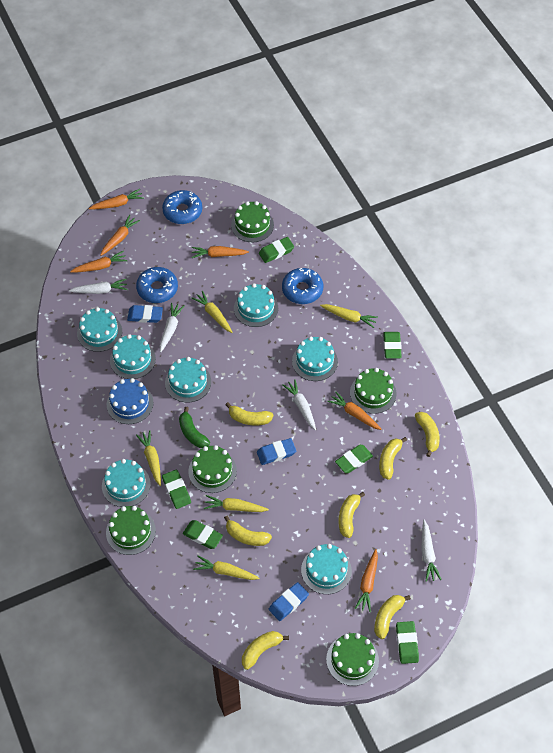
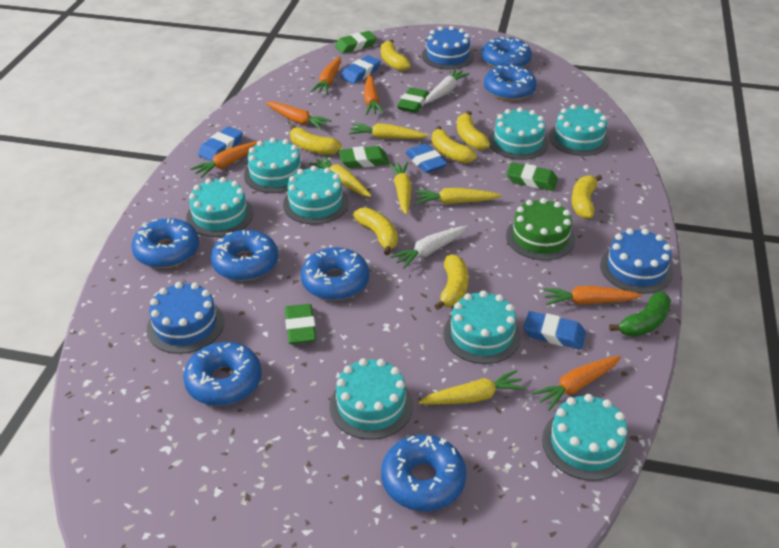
blue cake: [107,378,153,424] = 1 -> [147,282,224,354] [422,26,474,70] [600,228,673,294] = 3
blue donut: [136,267,178,303] [162,190,202,224] [282,268,323,304] = 3 -> [131,218,199,268] [183,342,261,406] [211,230,278,281] [301,247,369,300] [381,435,467,511] [481,37,532,68] [484,64,537,101] = 7
blue eraser: [127,305,163,323] [257,438,296,465] [269,582,309,621] = 3 -> [198,127,243,162] [341,55,381,84] [406,143,447,173] [524,311,586,349] = 4
green cake: [106,506,156,555] [188,445,237,493] [231,201,274,242] [326,633,379,686] [350,368,397,414] = 5 -> [506,198,575,260] = 1
green eraser: [162,470,191,509] [183,520,223,549] [259,237,294,263] [335,445,373,473] [383,332,402,359] [396,621,419,664] = 6 -> [285,304,316,344] [335,31,377,54] [339,146,389,168] [397,87,429,113] [507,162,558,191] = 5
turquoise cake: [77,307,122,352] [102,459,151,507] [110,334,156,379] [165,357,211,403] [234,283,278,327] [292,337,338,381] [301,544,352,594] = 7 -> [186,177,254,237] [244,138,306,193] [283,166,349,224] [329,358,413,440] [443,290,521,364] [488,107,549,160] [542,394,630,481] [549,104,609,156] = 8
white carrot: [69,279,128,294] [160,303,184,353] [282,379,316,430] [421,520,442,582] = 4 -> [390,226,468,269] [424,69,470,104] = 2

